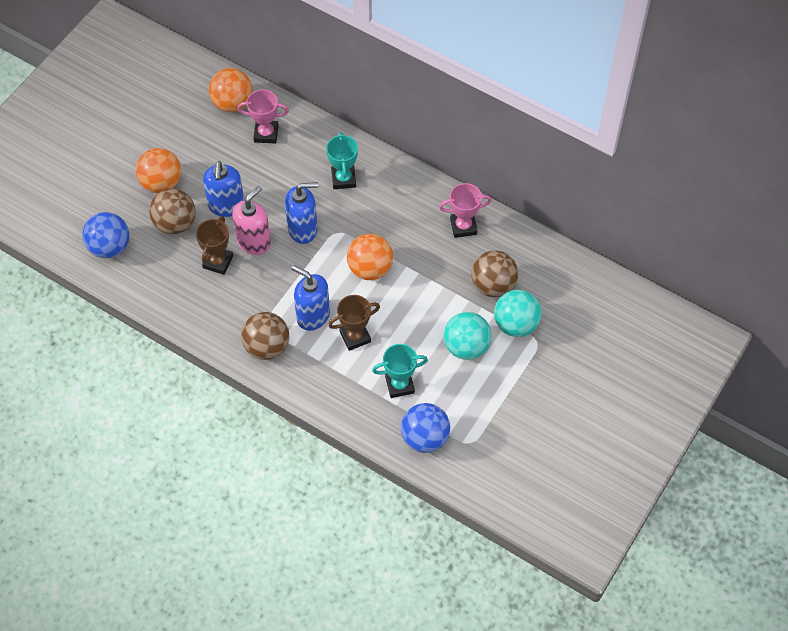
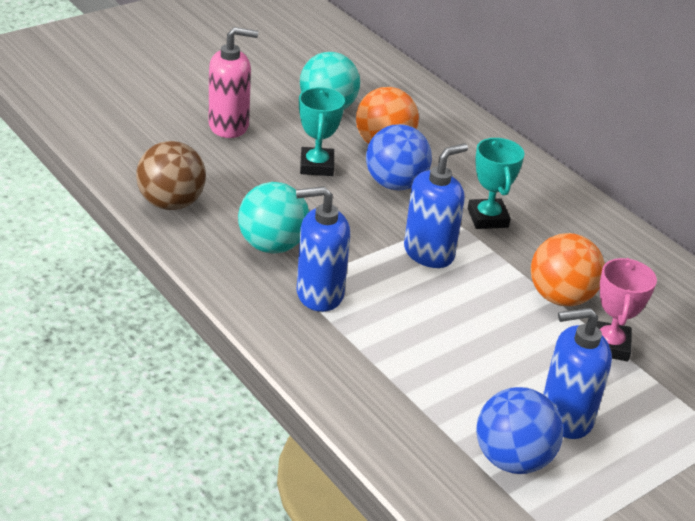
brown ball: [149,189,195,234] [241,312,289,360] [471,250,518,297] = 3 -> [136,141,206,210] = 1
brown trophy: [196,216,233,275] [328,295,380,351] = 2 -> none = 0
orange ball: [136,148,181,193] [209,68,253,112] [347,234,393,280] = 3 -> [356,87,419,144] [531,233,605,306] = 2
pink trophy: [238,90,289,144] [439,183,492,238] = 2 -> [596,258,657,361] = 1

